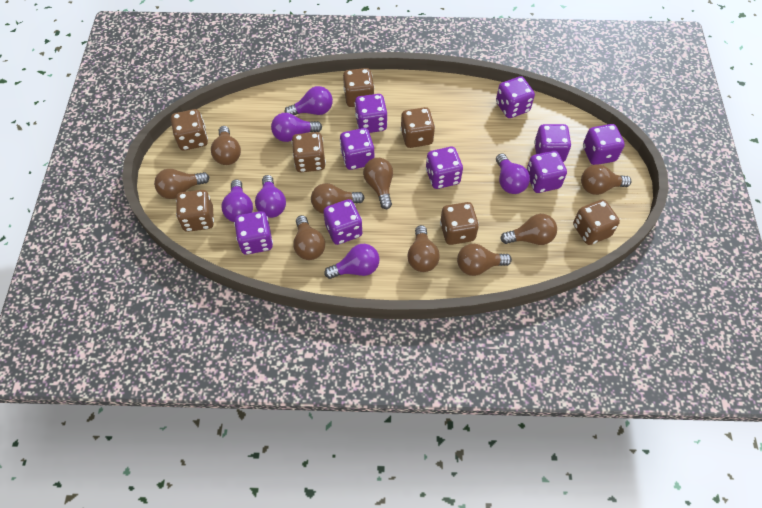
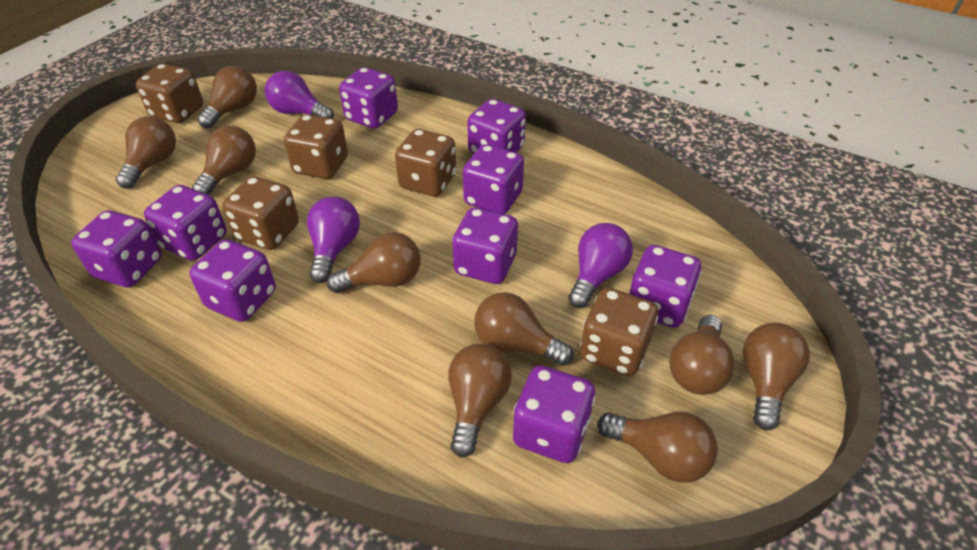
brown dice: [171,109,208,151] [176,190,214,232] [292,132,326,172] [343,68,374,107] [400,107,435,148] [440,202,479,245] [573,200,620,245] = 7 -> [136,64,203,123] [223,176,299,250] [284,114,348,179] [395,129,456,197] [580,288,658,376] = 5
purple light bulb: [221,179,253,222] [255,175,286,218] [271,113,322,142] [284,86,333,115] [324,244,379,279] [496,153,530,194] = 6 -> [265,71,334,119] [307,196,360,283] [568,223,633,308] = 3

